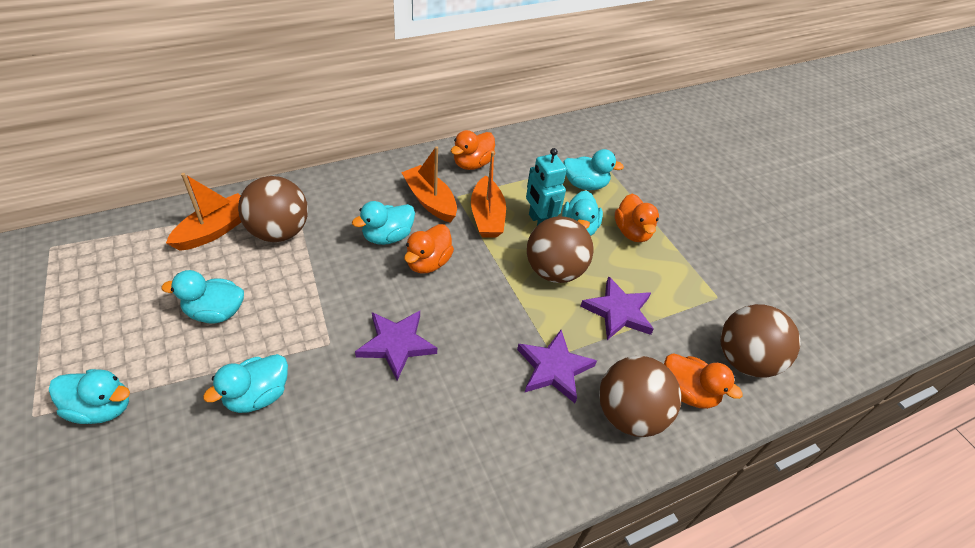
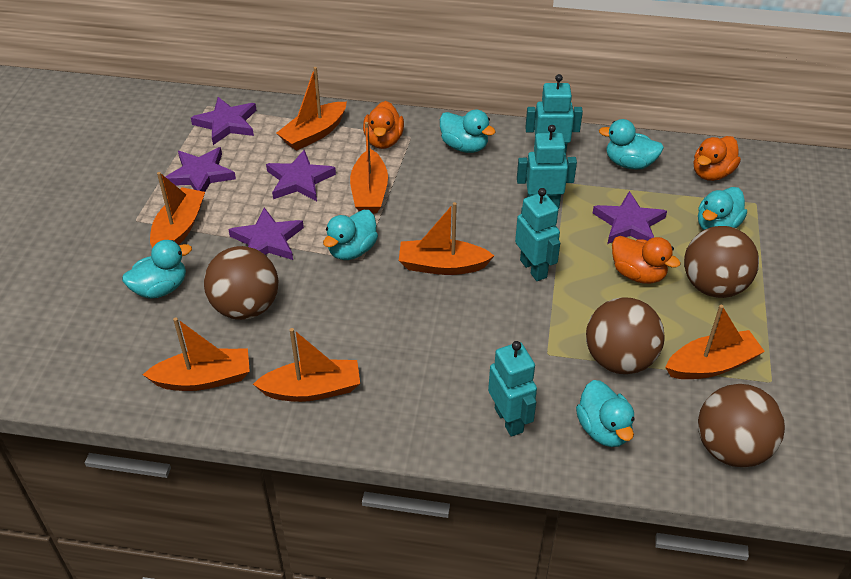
orange boat: [166,173,241,251] [401,146,457,222] [471,151,506,238] = 3 -> [143,317,250,391] [150,172,205,248] [253,328,360,402] [276,67,347,151] [350,122,388,213] [399,202,494,275] [665,305,765,379] = 7
orange duck: [404,224,454,273] [451,130,495,170] [615,194,659,242] [664,353,743,409] = 4 -> [363,101,404,149] [612,236,681,284] [694,136,741,181] = 3
purple star: [355,311,437,381] [517,330,597,403] [580,276,654,340] = 3 -> [166,147,236,192] [191,97,257,145] [228,207,304,260] [266,150,336,201] [593,191,667,244] = 5
turquoise robot: [526,148,567,225] = 1 -> [488,341,537,437] [515,188,560,281] [517,125,577,209] [525,74,583,153] = 4

